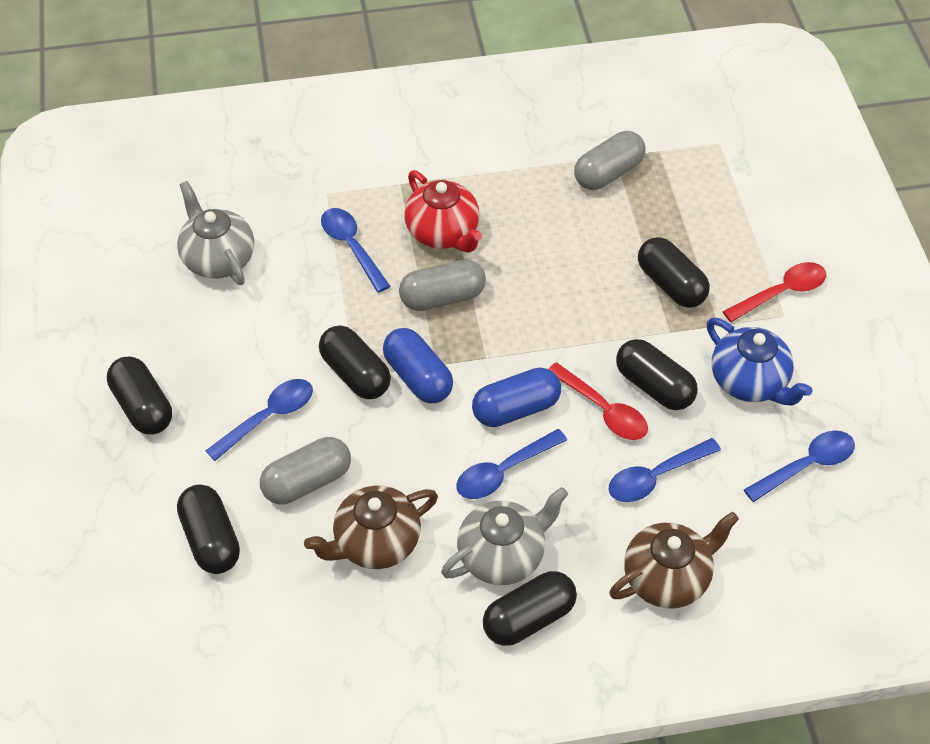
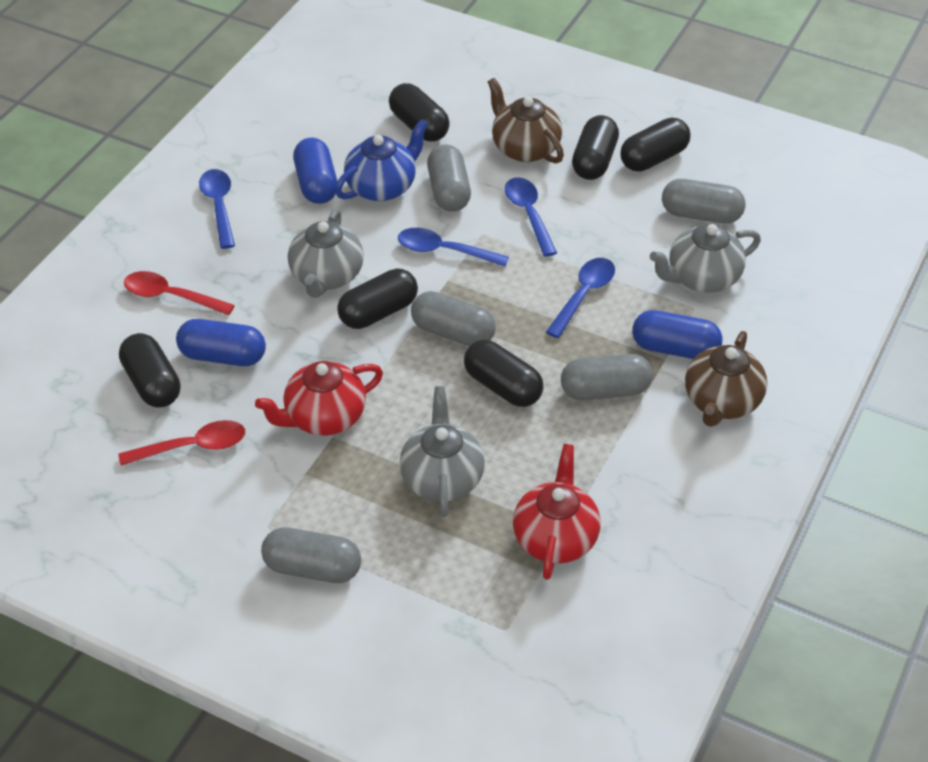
blue capsule: [383,328,453,403] [472,367,561,427] = 2 -> [176,319,266,366] [293,138,338,204] [632,310,723,359] = 3
blue spoon: [206,379,313,461] [321,208,390,293] [457,429,567,499] [609,438,721,502] [744,431,855,502] = 5 -> [199,169,235,249] [398,228,509,267] [505,177,557,257] [546,258,615,338] = 4
grey capsule: [260,437,351,504] [399,260,486,311] [574,131,645,190] = 3 -> [261,527,361,583] [411,291,496,346] [427,145,471,212] [561,354,653,400] [662,179,745,224] = 5
grey teapot: [177,181,254,285] [441,487,568,585] = 2 -> [288,208,364,298] [400,386,485,517] [650,223,761,293] = 3
red teapot: [404,170,482,252] = 1 -> [255,361,383,436] [513,444,601,580] = 2

